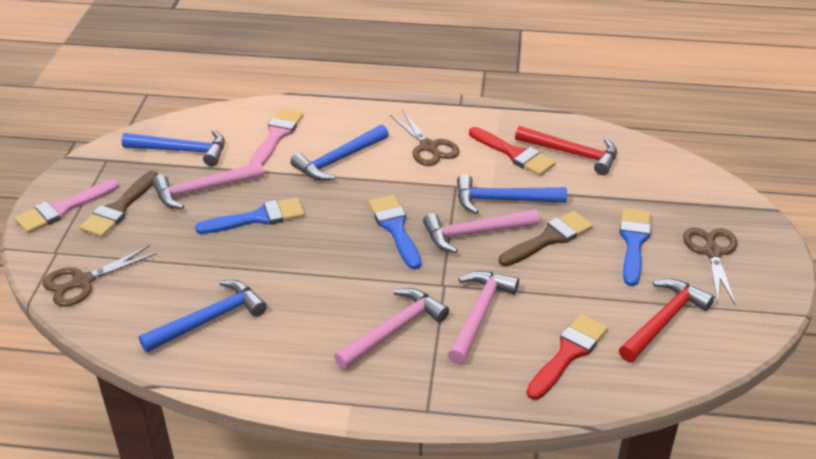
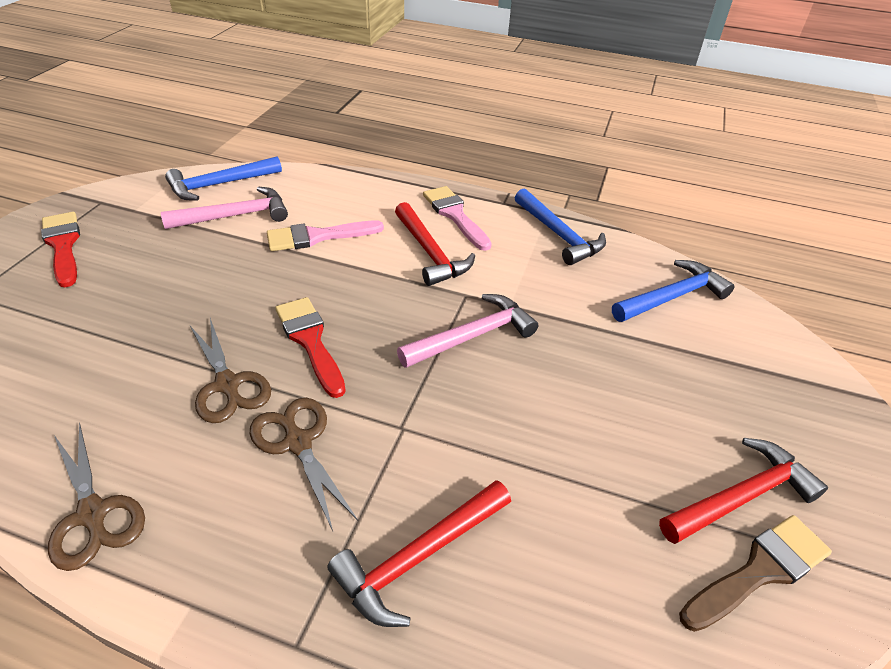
blue brush: [195,197,305,234] [368,195,421,270] [620,208,651,286] = 3 -> none = 0
blue hammer: [122,130,225,166] [139,280,267,353] [290,125,389,181] [457,174,567,214] = 4 -> [165,156,282,201] [515,189,606,265] [612,260,735,322] = 3
brown brush: [79,171,158,237] [499,211,593,266] = 2 -> [679,515,832,632] = 1
pink hammer: [152,162,264,209] [334,288,449,370] [423,209,539,253] [448,271,519,364] = 4 -> [161,187,288,229] [397,294,538,368] = 2
red hammer: [515,126,617,175] [619,279,714,362] = 2 -> [327,480,511,627] [395,202,475,286] [659,438,828,544] = 3

